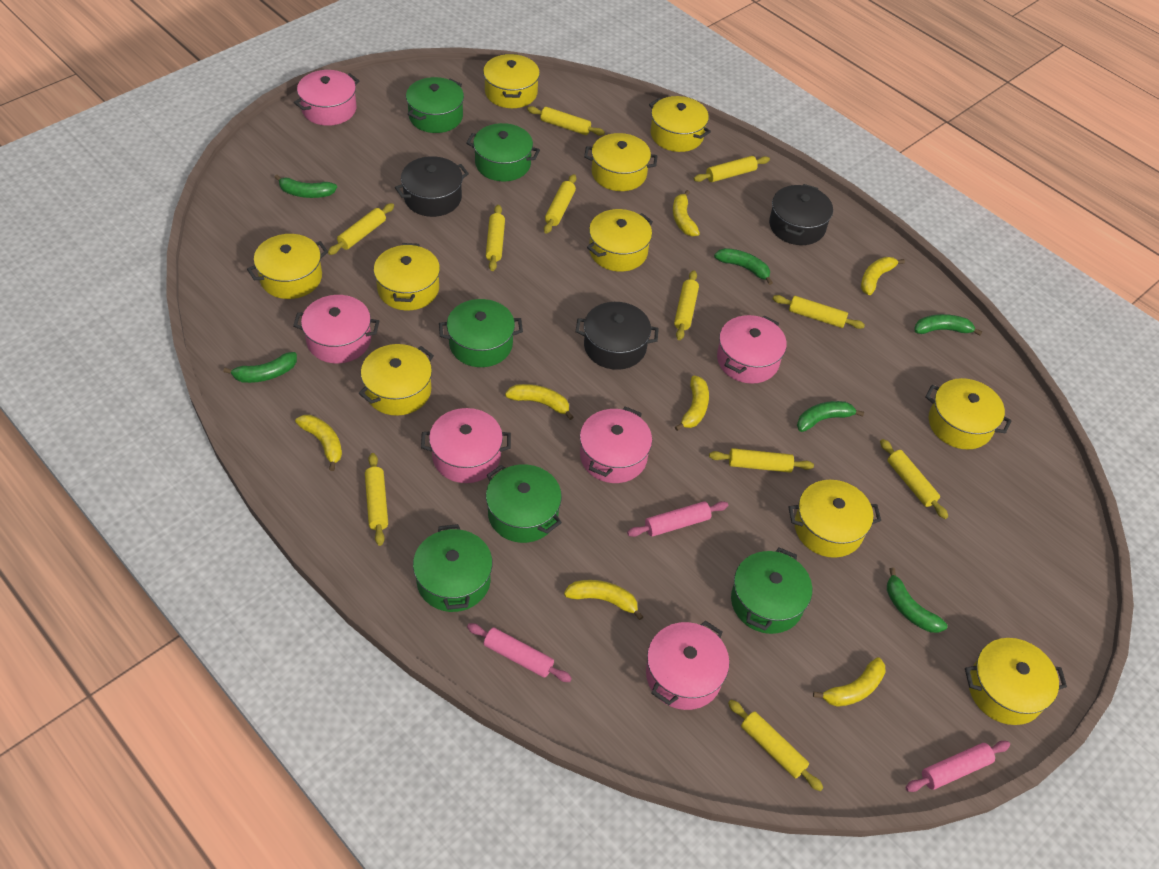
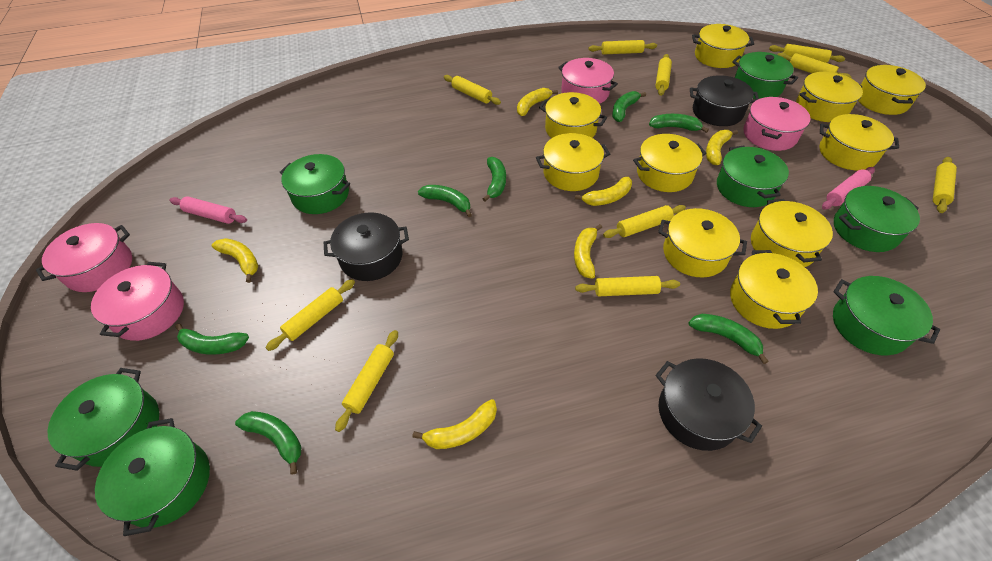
green banana: [223,352,297,383] [274,175,337,198] [714,248,773,285] [797,401,864,432] [887,567,947,633] [915,314,982,336] = 6 -> [175,324,249,355] [235,411,301,474] [418,185,472,217] [483,157,506,202] [612,91,646,122] [649,114,709,133] [689,314,769,364] = 7
green pot: [406,77,464,133] [413,524,493,612] [439,299,523,367] [466,123,540,181] [486,464,562,543] [731,547,812,634] = 6 -> [47,368,159,471] [95,418,210,536] [280,154,350,214] [717,146,789,207] [732,52,798,99] [833,276,940,356] [834,186,920,252] = 7
pink pot: [293,295,379,363] [294,70,359,126] [421,408,511,483] [580,406,652,483] [646,621,729,710] [717,315,787,384] = 6 -> [36,223,132,292] [91,262,184,341] [558,58,618,104] [744,97,811,151] = 4
pink rolling pin: [467,623,572,682] [627,501,728,537] [905,741,1010,792] = 3 -> [169,196,247,224] [822,167,875,209] = 2
yellow banana: [295,415,342,471] [505,384,573,420] [564,580,644,620] [673,190,700,236] [675,375,709,431] [813,657,885,707] [861,257,905,295] = 7 -> [212,238,258,283] [412,399,497,449] [517,88,558,116] [574,224,602,279] [575,177,632,206] [706,130,738,165] = 6
yellow rolling pin: [328,203,394,255] [365,453,388,546] [486,205,505,271] [527,106,605,136] [544,174,576,234] [674,270,699,340] [694,156,770,182] [709,448,814,473] [728,700,823,791] [773,295,865,329] [880,439,948,519] = 11 -> [266,279,355,351] [335,330,398,432] [444,75,501,105] [575,276,680,296] [589,40,657,55] [603,205,686,238] [656,54,672,96] [769,44,845,63] [778,53,851,78] [933,157,957,213] = 10

